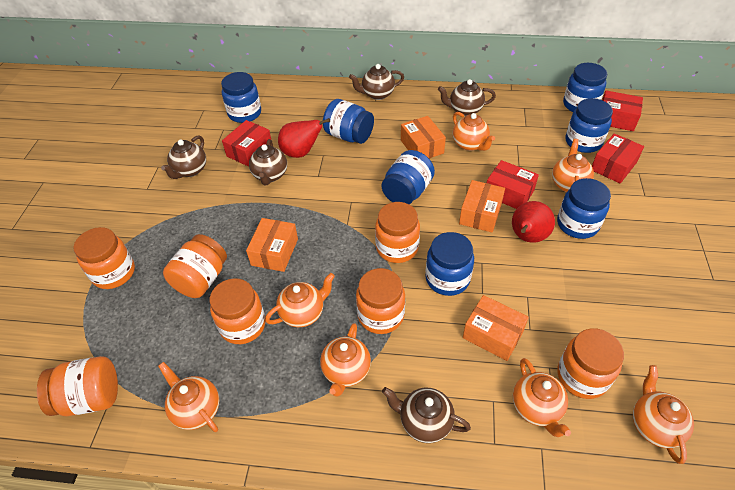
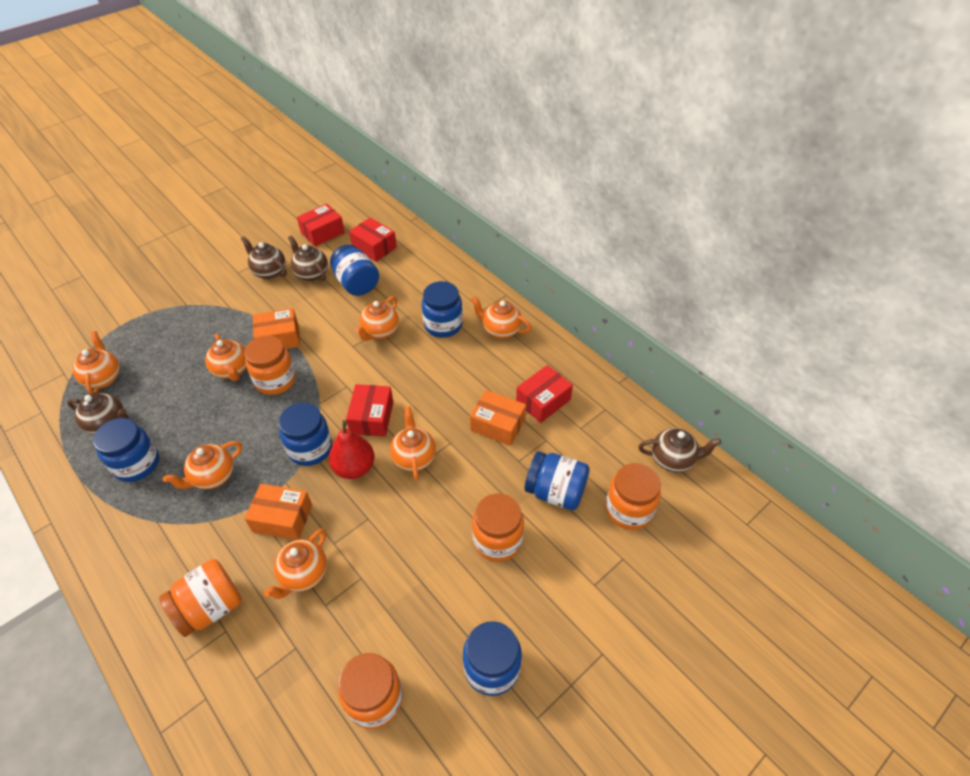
blue jar: [221,72,261,123] [323,99,374,144] [382,150,435,205] [425,232,474,296] [557,178,611,239] [563,63,607,112] [566,98,613,153] = 7 -> [93,418,159,482] [279,403,332,466] [330,244,379,296] [422,281,463,338] [463,621,522,696] [525,451,590,510] = 6
brown teapot: [161,135,206,179] [249,139,287,185] [349,64,404,100] [382,387,471,443] [438,79,496,116] = 5 -> [67,393,129,435] [241,236,287,279] [288,235,328,281] [638,428,721,472] = 4
orange box: [246,218,298,272] [401,116,446,159] [459,180,505,232] [463,295,529,361] = 4 -> [245,484,312,540] [253,308,300,349] [470,390,526,446] = 3
orange jar: [37,356,118,416] [73,227,135,289] [163,234,227,298] [210,278,266,344] [356,268,405,334] [375,202,420,263] [558,328,624,399] = 7 -> [159,559,242,637] [244,335,296,395] [338,653,403,729] [472,493,524,562] [605,463,661,530] = 5
red pear: [278,118,330,158] [512,201,555,243] = 2 -> [329,420,375,479] = 1

